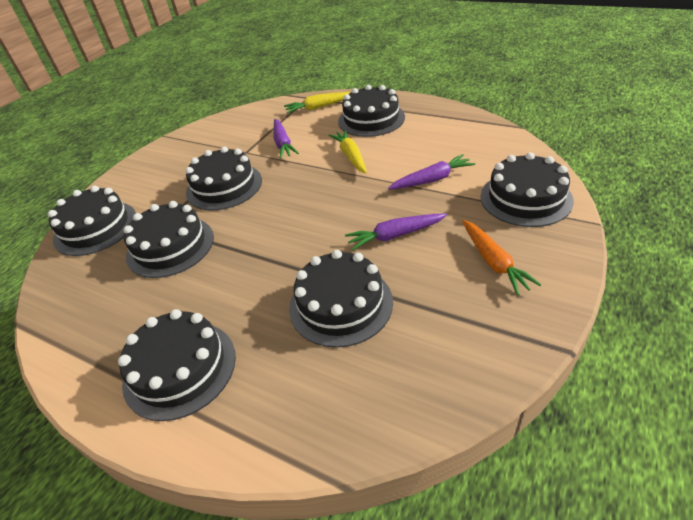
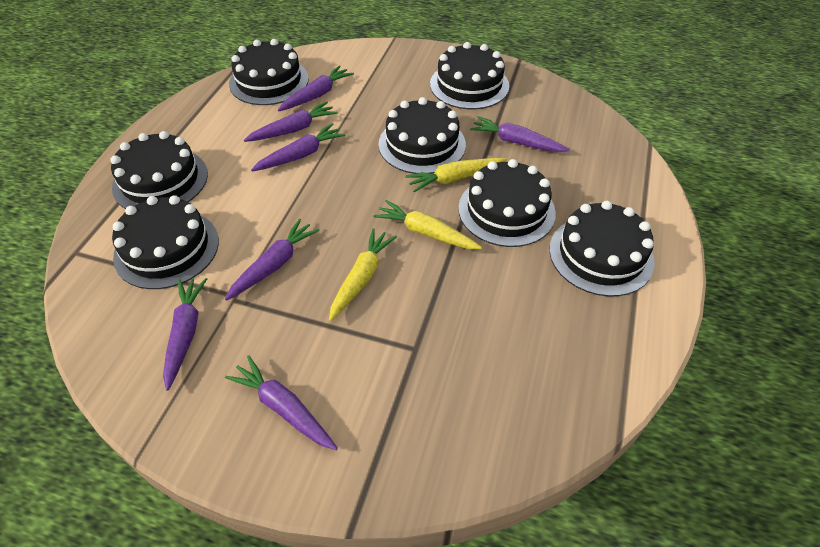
orange carrot: [462,220,542,295] = 1 -> none = 0
purple carrot: [274,119,299,159] [345,214,447,251] [388,154,475,189] = 3 -> [163,278,207,391] [225,219,319,301] [225,355,338,450] [244,101,338,142] [251,123,345,171] [278,65,354,111] [470,116,569,152] = 7
yellow carrot: [284,92,351,114] [329,130,367,174] = 2 -> [329,228,397,321] [374,200,482,249] [405,158,507,192] = 3

